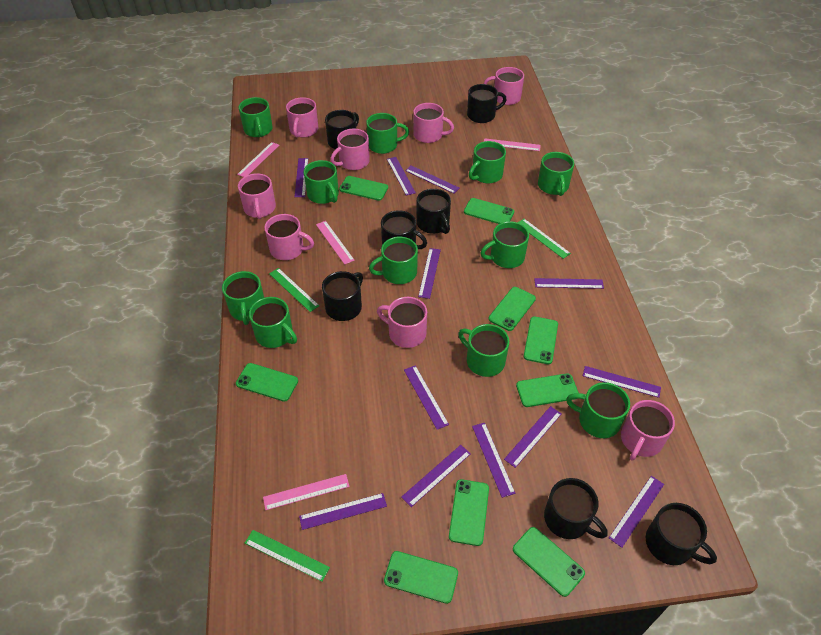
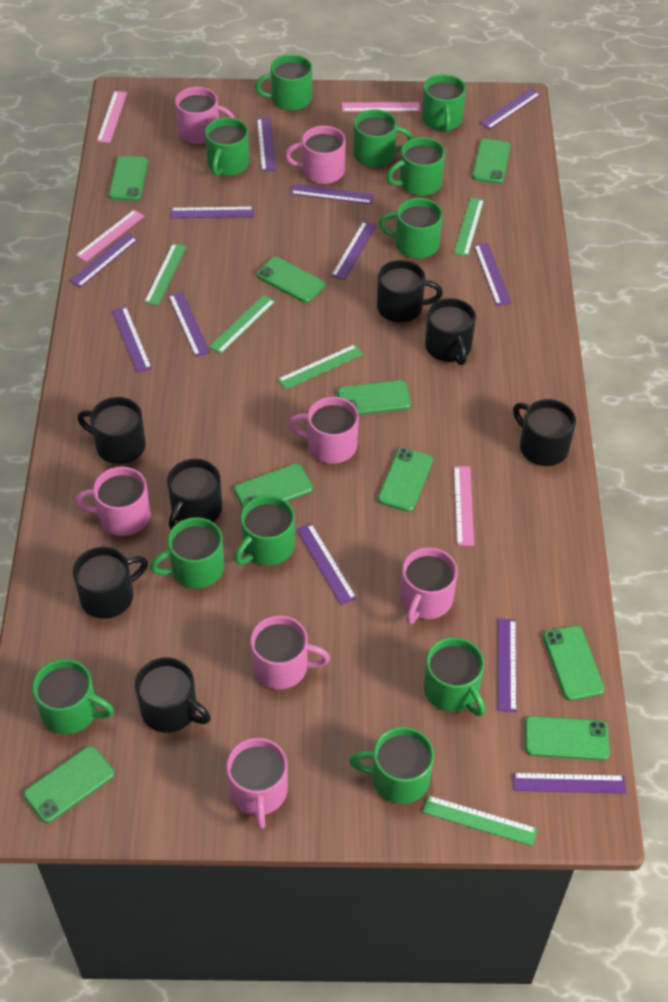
green ruler: [245,530,330,582] [269,268,320,312] [518,219,571,259] = 3 -> [144,243,187,306] [209,295,275,354] [277,344,363,390] [423,795,537,846] [454,197,484,257] = 5
pink mug: [238,173,276,219] [264,214,314,260] [286,97,318,138] [330,128,370,170] [377,297,427,348] [413,103,454,143] [483,67,524,105] [621,400,675,461] = 8 -> [75,466,150,536] [175,87,234,144] [226,738,288,829] [250,615,330,689] [285,126,346,184] [288,397,359,464] [400,547,458,624] = 7

